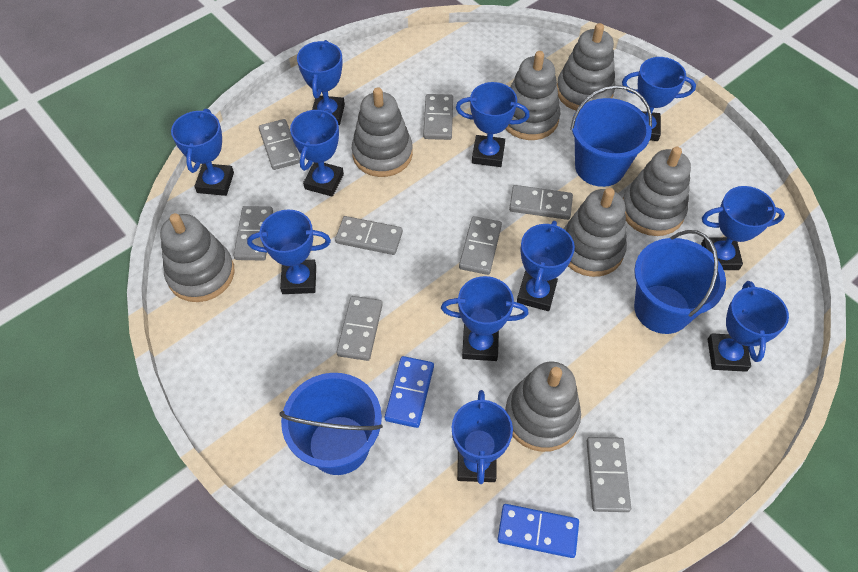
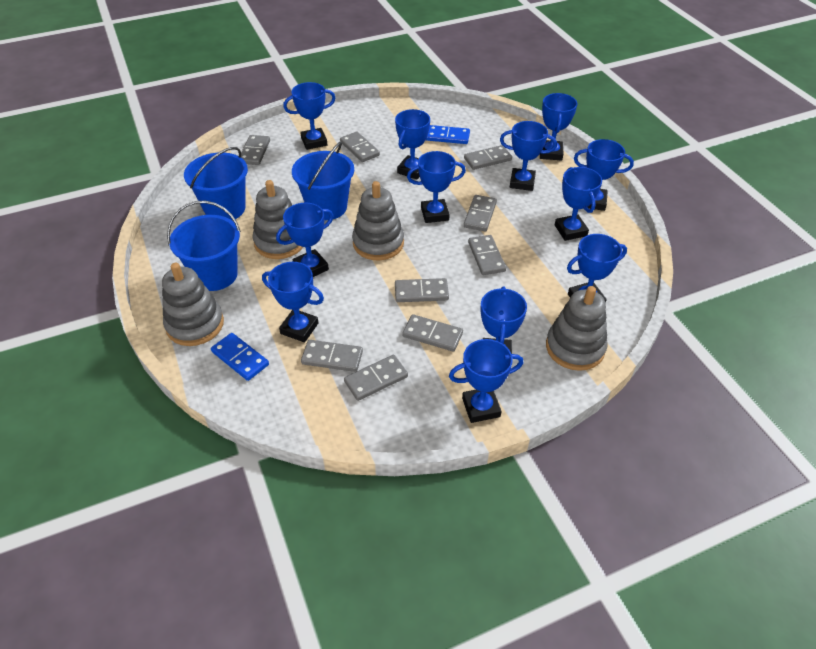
blue trophy: [171,109,234,196] [247,209,331,294] [290,109,344,196] [297,40,345,125] [441,276,529,361] [452,390,513,484] [456,82,530,167] [517,221,575,311] [622,57,696,141] [701,186,785,270] [708,281,789,372] = 11 -> [262,262,324,342] [276,203,334,277] [283,82,335,150] [395,109,430,179] [407,151,466,223] [449,339,523,423] [480,287,527,354] [500,121,557,191] [540,93,577,160] [555,167,602,241] [567,234,627,303] [574,139,634,211] = 12
grey domino: [233,206,273,261] [259,119,300,170] [335,216,403,255] [336,296,383,361] [423,94,453,140] [459,216,502,275] [509,185,573,220] [587,437,631,512] = 8 -> [241,135,270,165] [301,340,363,372] [340,132,380,162] [344,355,408,401] [395,278,449,302] [402,314,463,352] [464,145,512,170] [464,195,497,231] [468,235,506,275] = 9
grey stacking toy: [160,213,235,302] [352,87,413,177] [505,51,561,140] [505,362,581,452] [557,23,615,110] [563,188,627,277] [623,147,691,236] = 7 -> [162,263,224,346] [252,180,303,259] [352,181,404,260] [546,286,608,371] = 4

